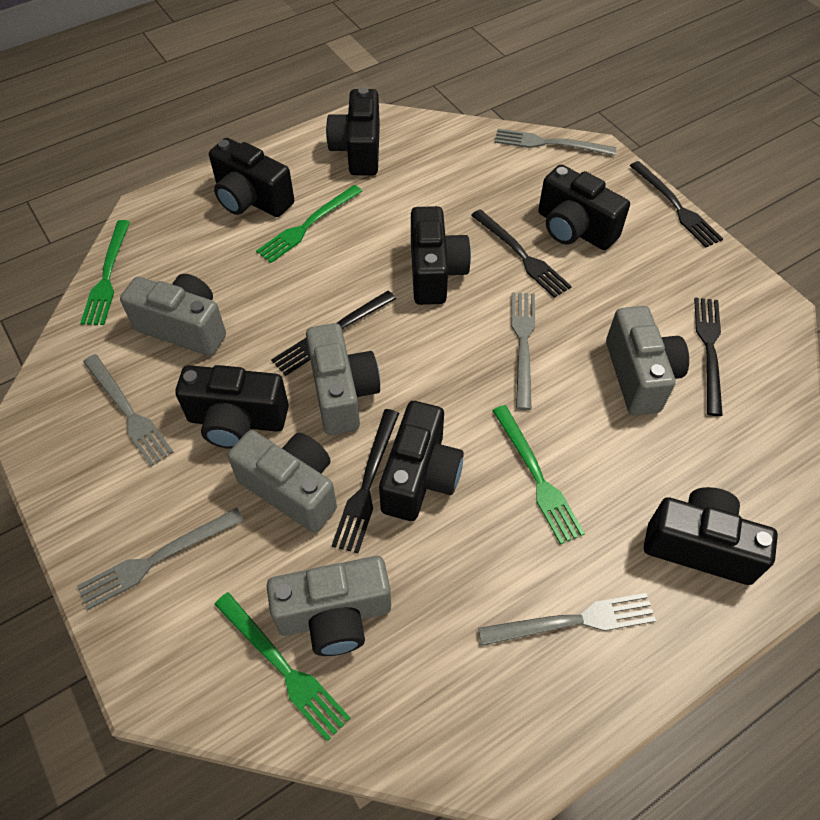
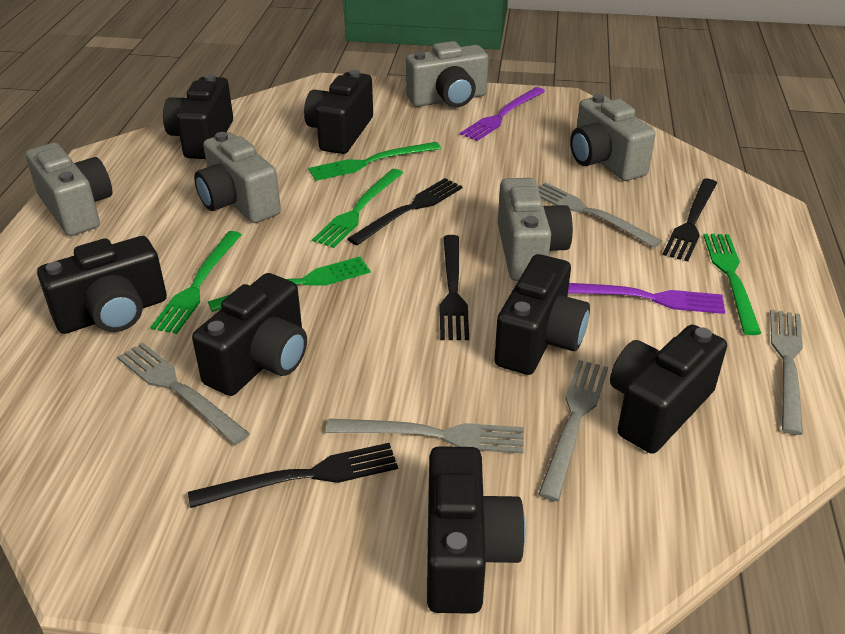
black fork: [271,291,396,376] [332,409,399,553] [471,209,572,298] [630,161,723,248] [694,298,723,416] = 5 -> [188,443,398,508] [347,178,463,245] [440,235,469,340] [663,179,717,261] = 4
green fork: [81,220,130,325] [214,592,350,742] [256,185,362,263] [492,405,585,544] = 4 -> [150,231,242,334] [208,257,371,312] [308,142,441,181] [312,169,403,248] [703,234,761,335] = 5
purple fork: none = 0 -> [460,87,545,141] [568,283,725,314] = 2

